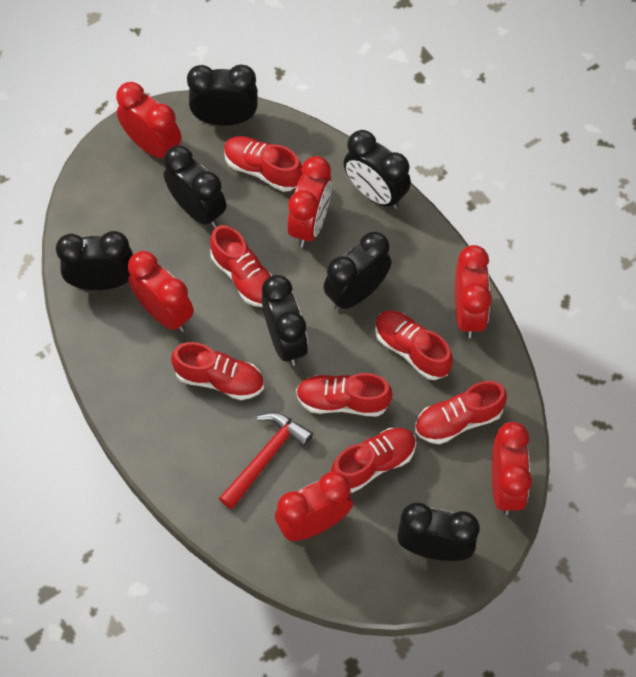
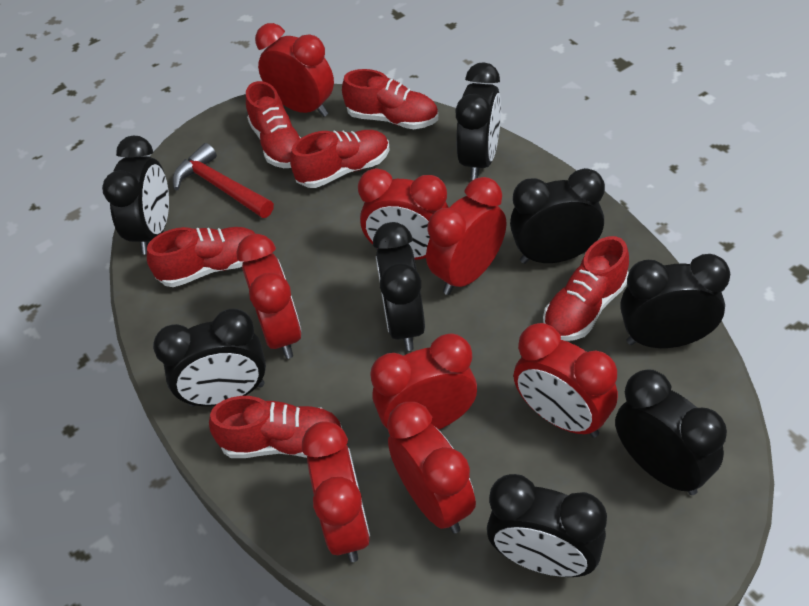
black clock: [56,231,133,290] [164,145,226,228] [187,65,258,126] [262,275,308,366] [323,231,391,311] [344,130,411,209] [397,502,479,561] = 7 -> [102,136,169,254] [153,308,266,407] [373,222,425,351] [456,62,501,180] [487,474,607,577] [510,168,605,264] [615,369,727,495] [620,254,730,348] = 8
red clock: [116,82,181,158] [128,251,194,332] [275,472,353,541] [288,156,332,247] [455,245,492,338] [492,422,532,515] = 6 -> [236,234,302,359] [255,23,334,117] [302,421,370,562] [358,168,449,260] [370,333,477,430] [387,402,476,533] [426,177,507,295] [513,323,618,438] = 8
red shoe: [171,342,264,400] [210,225,273,307] [224,136,303,192] [296,373,392,417] [331,428,416,493] [375,310,453,380] [415,381,507,444] = 7 -> [147,227,256,287] [209,396,342,458] [246,81,301,168] [290,130,389,188] [342,69,438,129] [543,236,629,341] = 6

